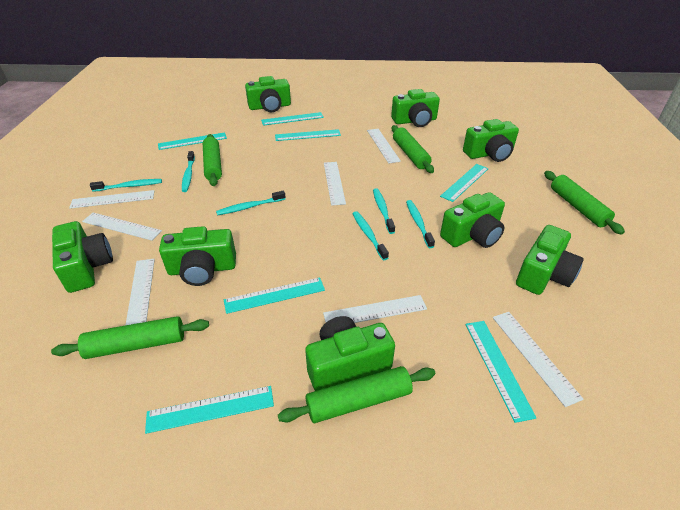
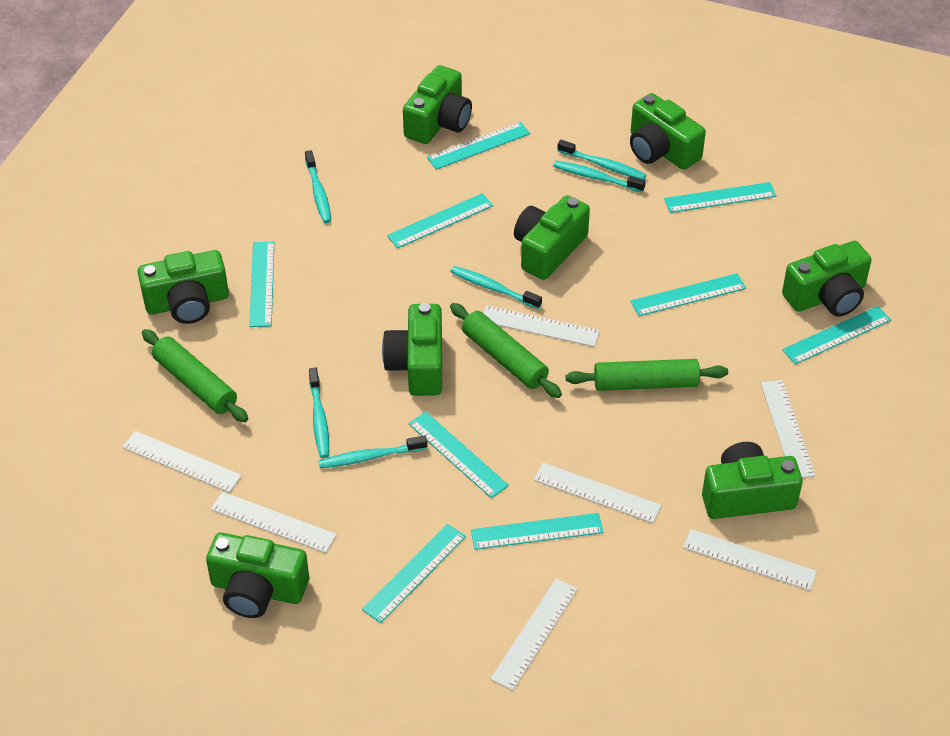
green rolling pin: [51,316,209,359] [203,134,222,186] [278,366,435,423] [391,125,434,173] [544,171,625,235] = 5 -> [142,329,248,422] [450,303,562,398] [566,359,728,391] = 3
turquoise ruler: [145,386,274,434] [158,132,227,150] [224,277,325,314] [261,112,324,126] [275,129,341,141] [440,164,489,202] [466,321,537,423] = 7 -> [249,242,274,327] [362,524,466,623] [387,193,493,248] [408,412,509,498] [427,122,530,170] [471,513,603,550] [631,273,746,316] [664,182,776,213] [782,306,891,365] = 9

